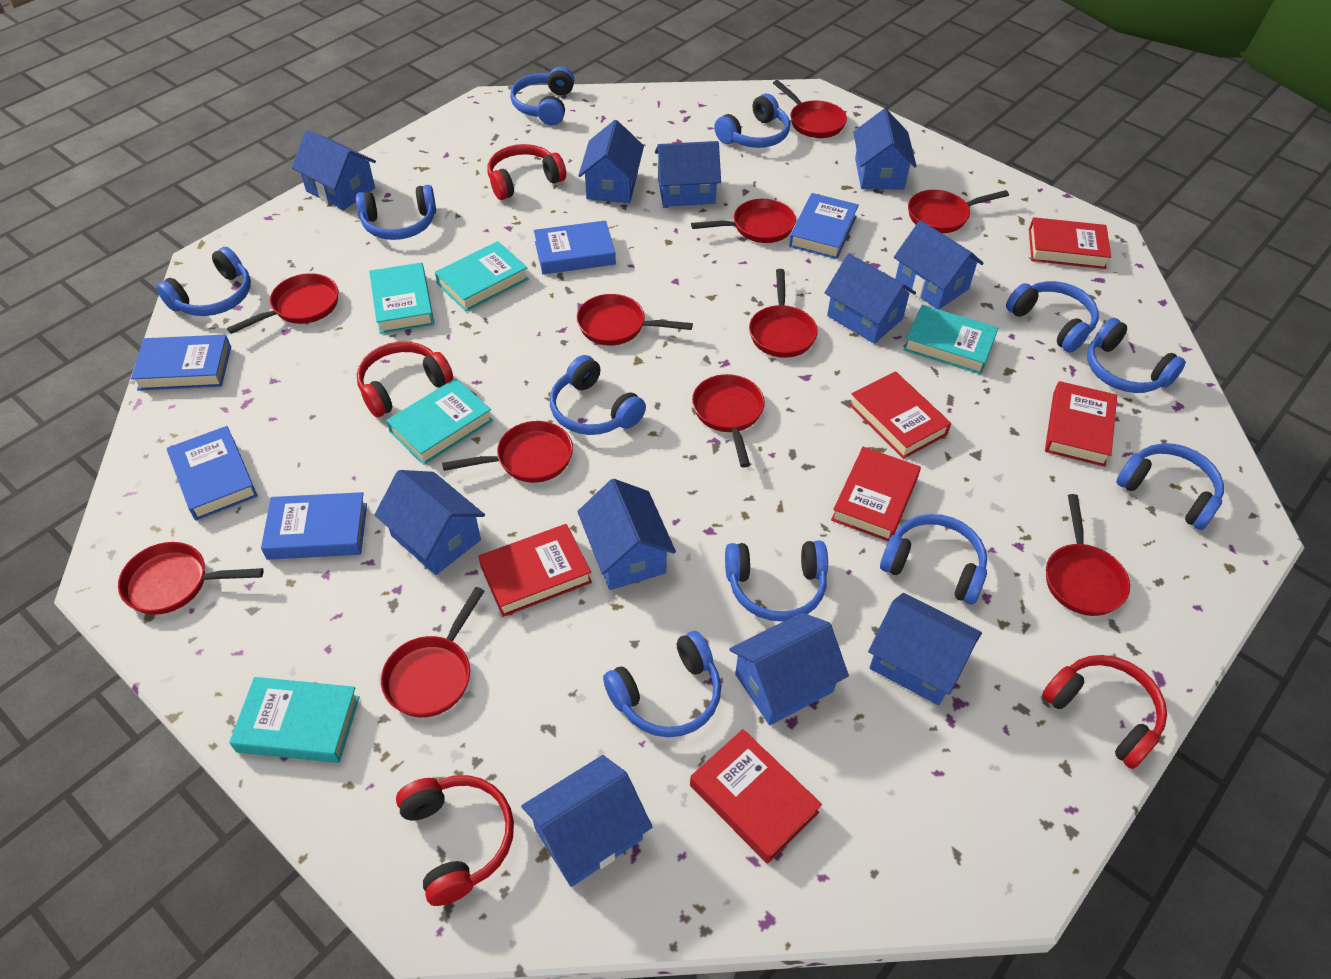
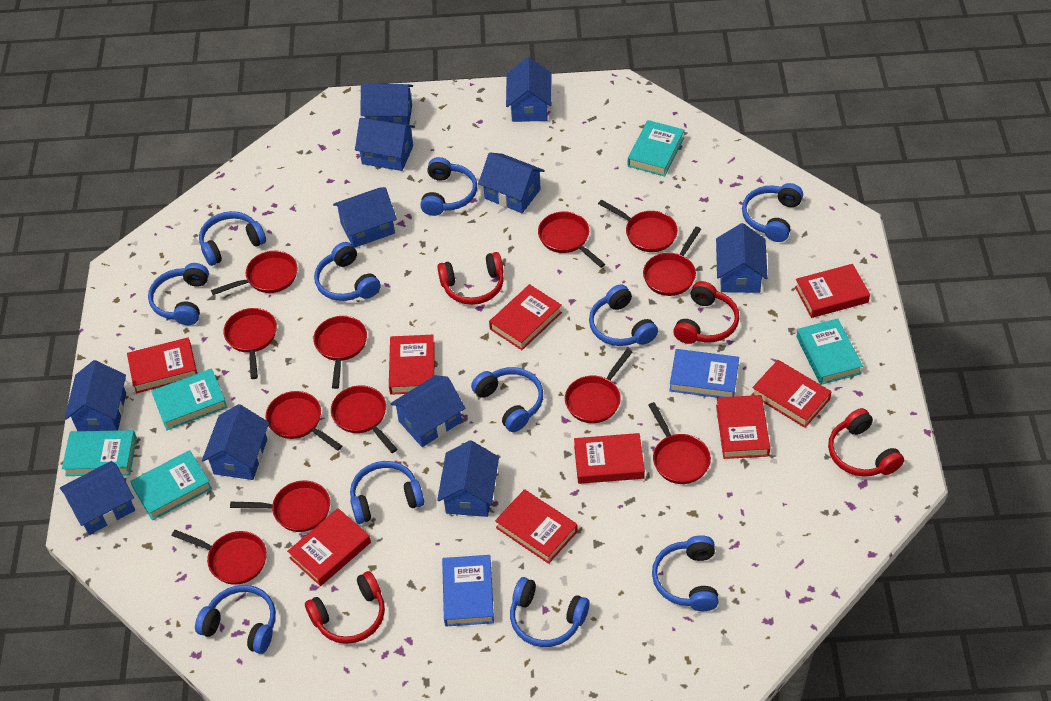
blue book: [131,335,231,391] [167,426,258,520] [261,492,367,560] [534,221,616,274] [789,193,859,259] = 5 -> [442,555,494,627] [669,349,739,398] = 2
red book: [478,524,592,617] [690,729,822,864] [831,447,921,541] [849,371,951,459] [1029,217,1111,269] [1045,381,1117,467] = 6 -> [127,338,197,393] [287,508,371,586] [389,335,435,395] [489,284,562,350] [495,489,578,564] [574,433,645,484] [716,395,770,459] [752,360,832,428] [795,264,870,318] = 9
red pan: [118,542,264,615] [227,273,339,334] [381,587,484,717] [442,421,573,483] [577,294,693,346] [691,199,796,243] [692,374,765,467] [749,269,818,358] [773,80,847,138] [908,190,1009,233] [1046,494,1130,616] = 11 -> [172,530,267,585] [211,251,297,295] [223,308,277,379] [230,480,330,532] [266,391,342,451] [313,316,367,389] [331,385,397,453] [538,211,605,268] [565,349,632,423] [598,199,678,252] [643,227,701,296] [648,402,711,484] = 12

